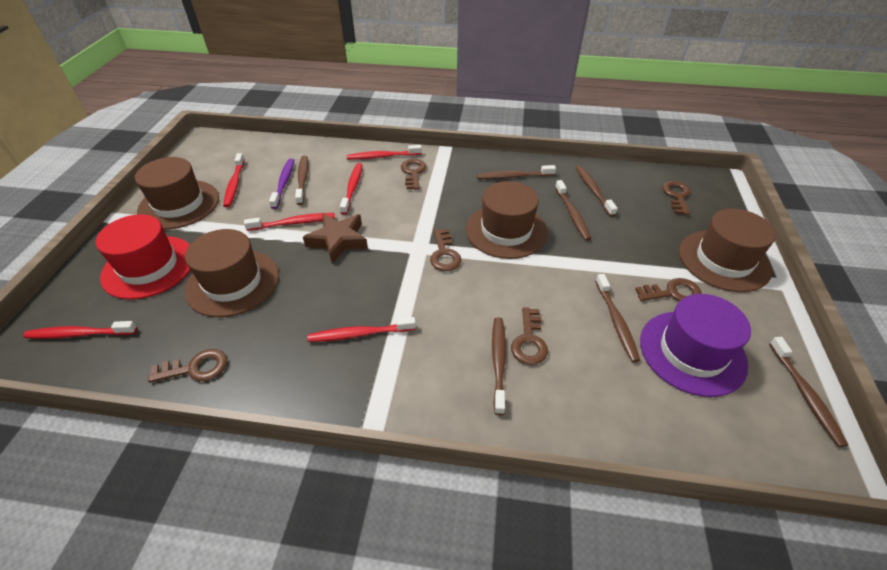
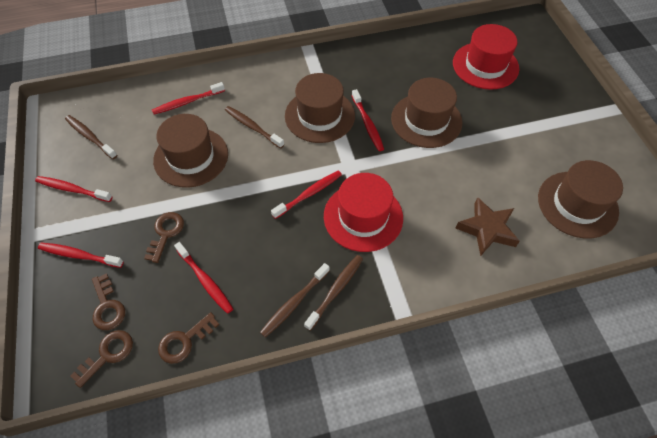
brown key: [148,349,227,383] [401,159,426,190] [430,229,461,271] [511,307,548,365] [635,278,702,301] [662,181,691,215] = 6 -> [70,330,133,388] [92,273,125,330] [144,212,184,263] [158,312,219,364] = 4
brown toothbrush: [295,156,308,205] [477,165,556,179] [492,317,506,415] [555,180,592,241] [575,165,618,217] [595,274,640,362] [769,337,848,447] = 7 -> [65,115,117,159] [225,106,285,149] [260,263,330,337] [304,255,363,331] = 4
purple hat: [640,294,751,397] = 1 -> none = 0
purple toothbrush: [269,158,294,209] = 1 -> none = 0
red hat: [96,214,190,300] = 1 -> [324,173,403,252] [453,24,519,90] = 2

